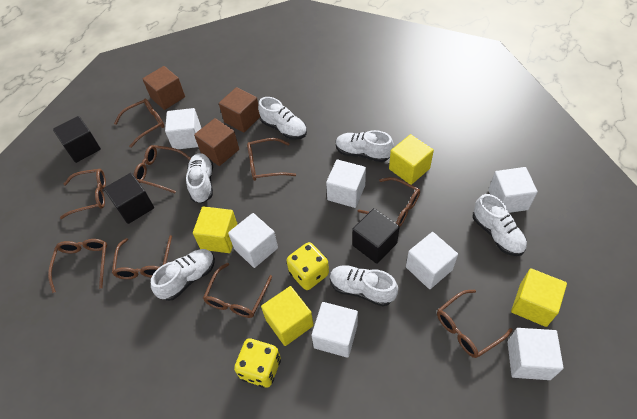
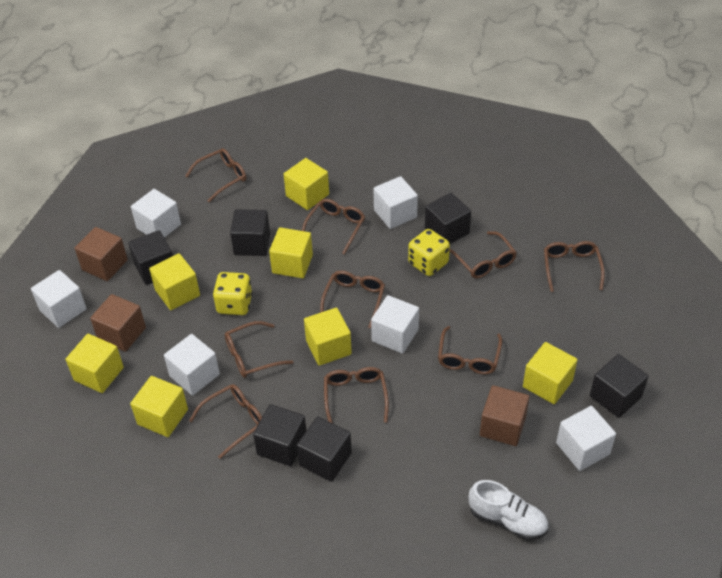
black cube: [53,116,101,163] [104,173,154,224] [352,208,400,264] = 3 -> [128,230,173,285] [230,209,270,256] [253,404,306,466] [297,417,352,482] [425,193,471,244] [590,354,648,418] = 6
white cube: [165,108,201,149] [228,213,278,268] [312,302,358,358] [326,160,366,208] [406,232,458,289] [488,167,537,213] [508,328,563,380] = 7 -> [31,270,87,328] [131,189,181,238] [164,334,220,396] [371,295,419,354] [374,176,418,229] [556,406,616,471] = 6
white shoe: [151,249,215,301] [186,153,213,203] [258,97,307,140] [330,265,398,306] [336,130,394,162] [473,194,527,256] = 6 -> [469,480,548,540] = 1
yellow cube: [193,206,238,253] [261,286,314,346] [389,134,434,185] [511,268,567,327] = 4 -> [65,334,124,393] [130,376,188,437] [149,254,200,310] [269,227,313,278] [284,158,329,210] [304,307,352,366] [523,342,577,404] = 7

